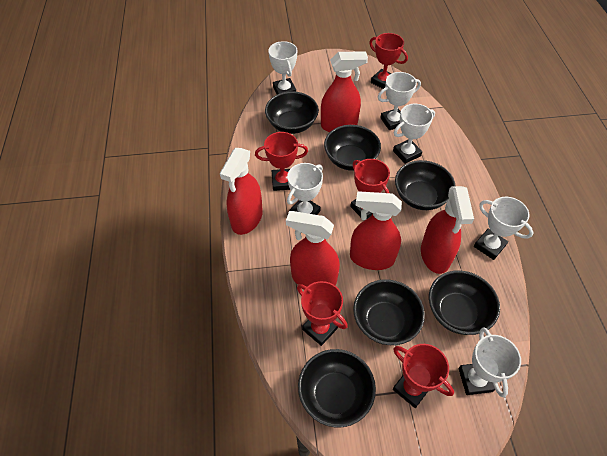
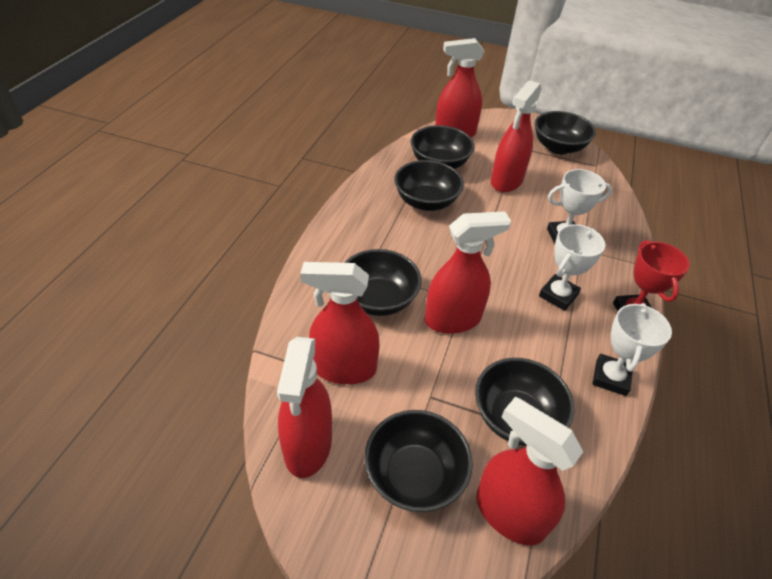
red spray bottle: [220,148,263,235] [286,211,340,287] [321,51,368,132] [350,191,402,270] [421,186,474,274] = 5 -> [277,337,332,478] [300,262,380,384] [425,211,511,334] [435,38,485,137] [476,397,583,546] [491,80,541,192] = 6
red trophy: [255,132,308,191] [297,281,348,346] [350,159,390,221] [369,33,408,89] [393,344,454,408] = 5 -> [613,240,690,311] = 1
white trophy: [268,41,297,95] [287,163,323,215] [378,72,421,130] [393,104,435,164] [458,327,521,398] [474,197,534,260] = 6 -> [539,224,605,311] [547,169,612,244] [592,303,672,396] = 3

